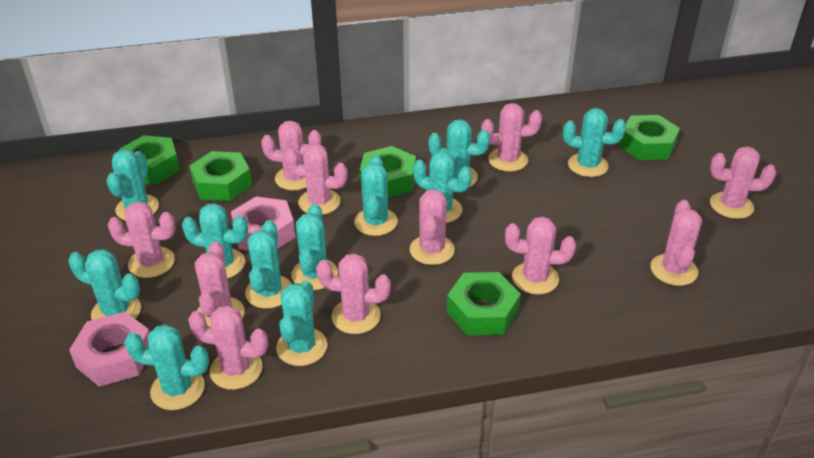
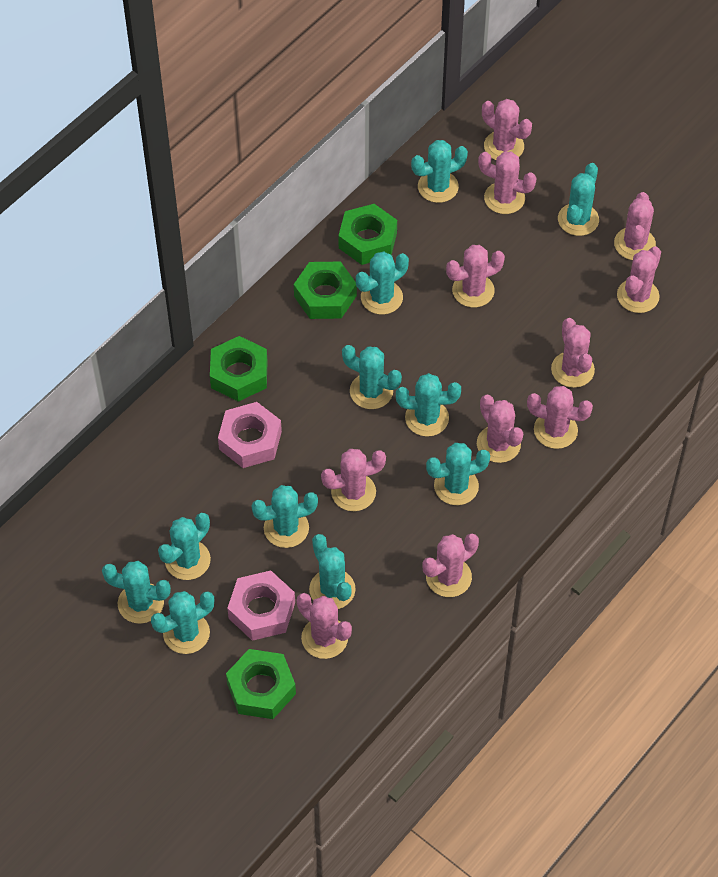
green nut: [119,135,180,184] [189,151,252,201] [359,146,416,198] [447,272,521,335] [619,115,680,160] = 5 -> [210,336,268,402] [226,649,296,719] [294,262,357,319] [338,204,397,265] = 4

